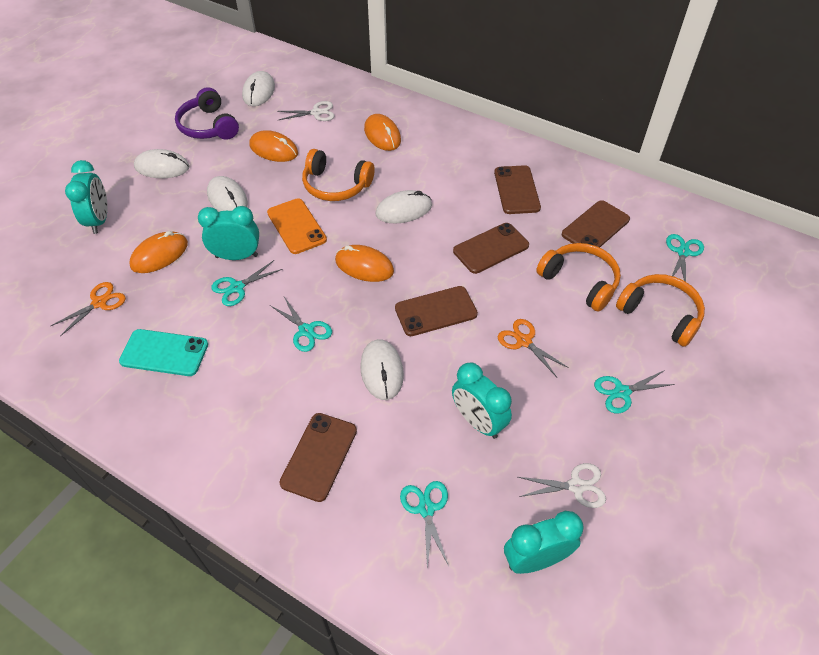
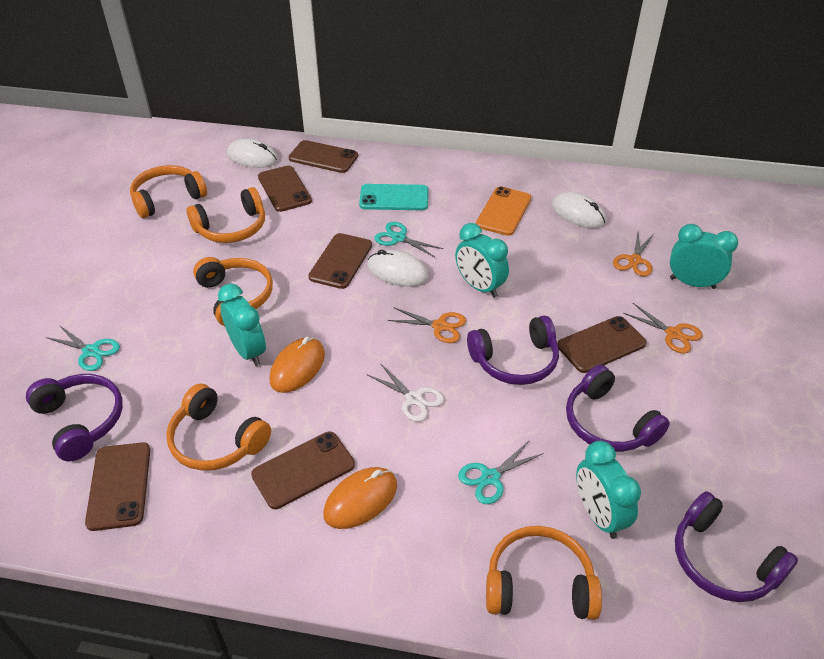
brown phone: [280,413,357,502] [395,286,478,336] [453,223,529,274] [494,165,541,214] [562,200,630,248] = 5 -> [85,442,150,531] [251,432,355,509] [258,166,312,212] [288,140,358,173] [308,233,372,289] [557,316,647,373] = 6
orange headphones: [302,149,375,201] [536,243,621,312] [616,274,705,347] = 3 -> [130,165,207,218] [166,384,271,471] [187,187,265,243] [193,257,273,326] [486,526,602,620] = 5
orange mouse: [129,231,188,273] [249,130,298,162] [335,245,394,282] [364,114,401,151] = 4 -> [270,337,325,393] [323,467,397,529] = 2
orange scissors: [51,282,126,336] [498,319,569,377] = 2 -> [388,307,466,343] [613,233,654,277] [623,303,702,353] = 3
purple headphones: [175,87,239,140] = 1 -> [26,374,123,461] [467,316,559,385] [566,365,670,452] [675,491,798,602] = 4
turquoise scissors: [211,260,283,306] [270,297,332,352] [400,481,449,568] [594,370,675,413] [666,234,704,282] = 5 -> [45,325,120,371] [374,222,443,257] [458,440,544,504] = 3
white mouse: [134,149,190,178] [207,176,248,212] [242,71,275,106] [360,339,404,400] [376,190,432,223] = 5 -> [227,138,278,168] [367,250,429,287] [552,192,606,228] = 3
white scissors: [277,101,335,121] [518,463,606,508] = 2 -> [368,363,444,422] = 1

